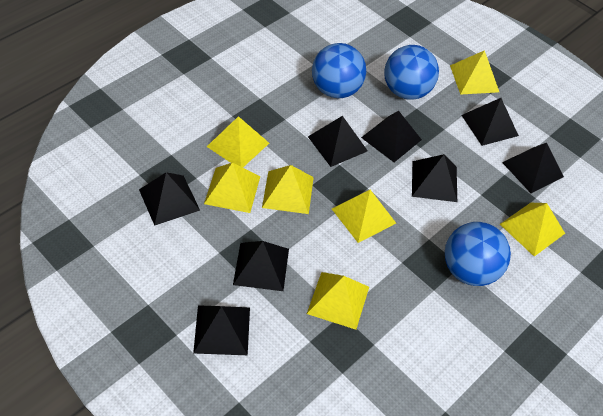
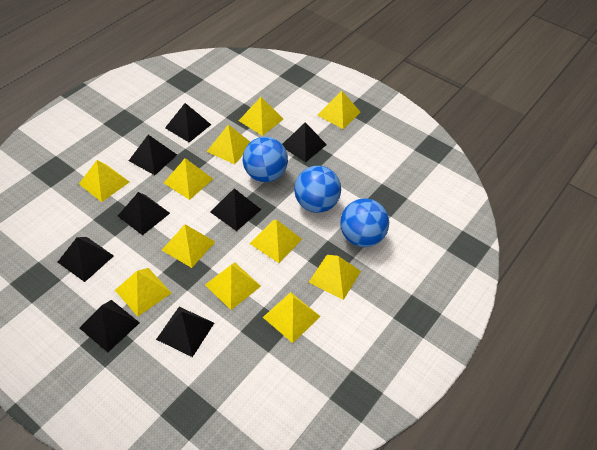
yellow pyramid: [204,162,260,213] [207,116,269,168] [262,165,314,214] [307,272,369,330] [332,190,396,243] [450,50,499,95] [500,203,565,257] = 7 -> [79,160,129,202] [115,268,171,317] [162,224,215,268] [164,158,213,200] [205,262,261,310] [206,124,250,164] [239,97,283,136] [250,220,302,263] [263,292,321,343] [309,255,361,300] [317,91,361,129] = 11

